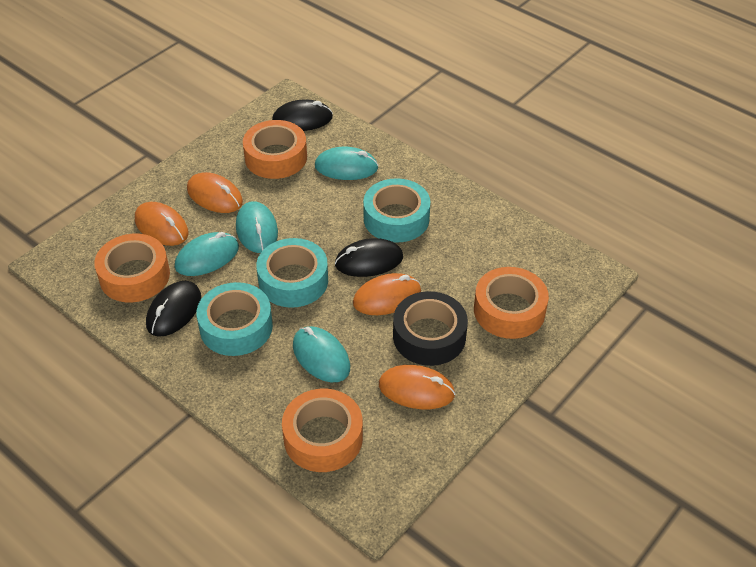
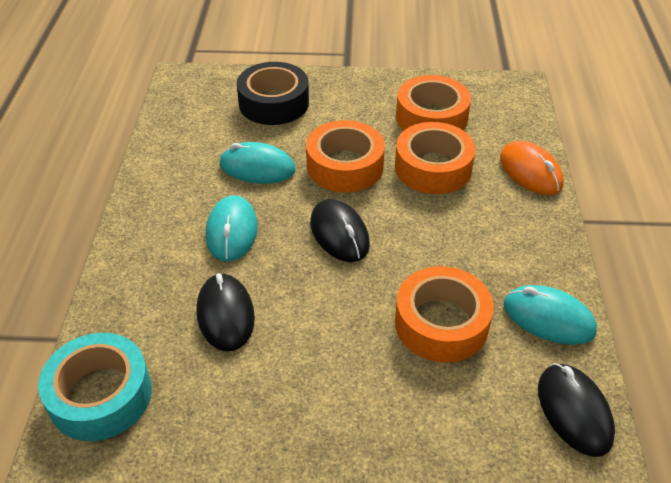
orange mouse: [135,202,189,246] [187,172,243,213] [353,273,421,315] [379,365,455,409] = 4 -> [500,141,564,195] = 1
turquoise mouse: [175,232,239,276] [236,201,278,253] [293,326,350,382] [315,147,379,180] = 4 -> [206,195,258,262] [220,142,296,184] [503,285,597,345] = 3
turquoise tape: [196,282,273,356] [256,238,328,308] [363,178,430,243] = 3 -> [38,333,152,441] = 1

